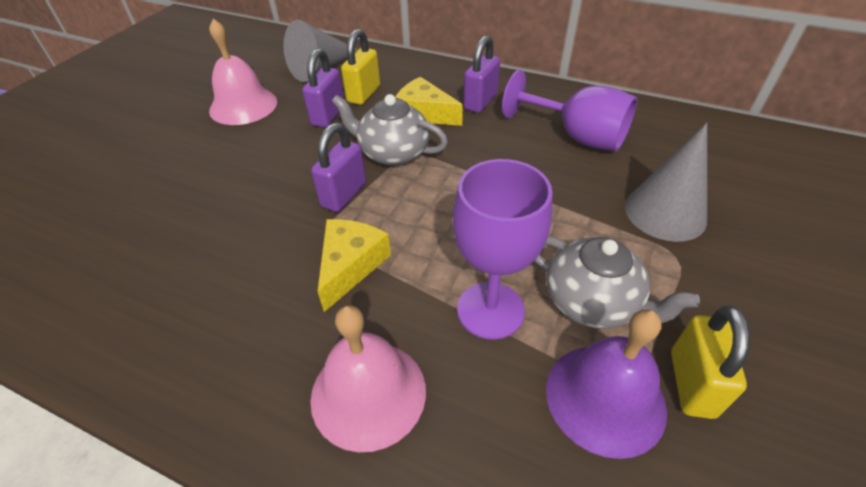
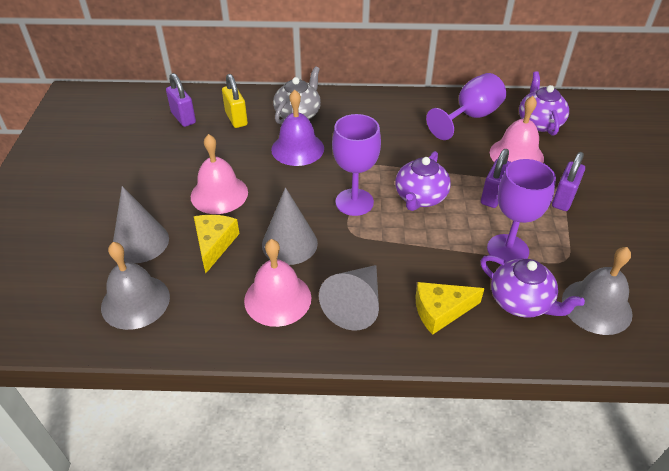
grey bell: none = 0 -> [101,242,170,330] [562,247,633,335] = 2
grey cone: [283,20,357,82] [625,123,707,242] = 2 -> [113,186,169,263] [262,187,318,265] [319,265,379,331] = 3
grey teapot: [332,94,448,166] [534,236,700,329] = 2 -> [273,66,321,124] = 1
pink bell: [209,19,277,125] [310,305,426,452] = 2 -> [191,134,248,214] [244,239,311,327] [490,96,544,163] = 3
purple goblet: [453,159,552,340] [502,70,637,151] = 2 -> [332,114,381,216] [426,73,506,140] [487,159,556,262] = 3
purple teapot: none = 0 -> [395,151,451,211] [480,255,585,318] [519,71,569,136] = 3
yellow padlock: [341,29,380,105] [671,306,750,419] = 2 -> [222,74,248,128] = 1

